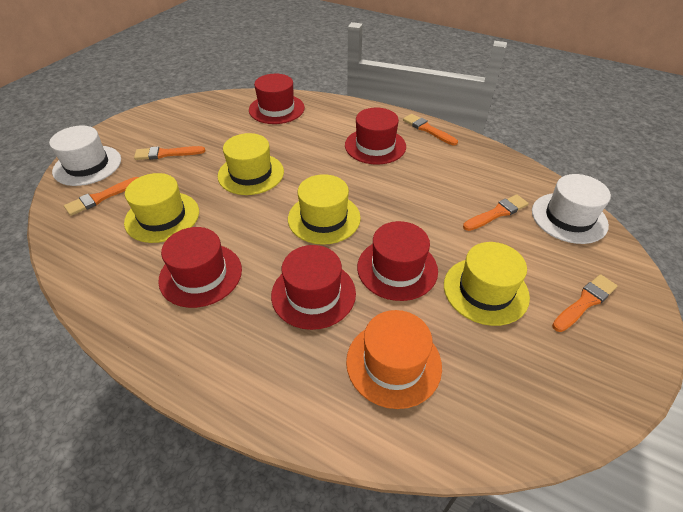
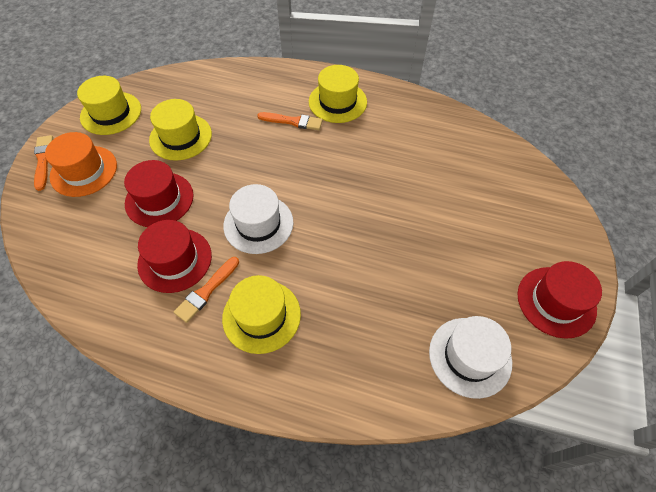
orange brush: [64,177,139,216] [134,146,205,160] [403,114,458,145] [463,194,529,231] [552,274,618,332] = 5 -> [34,135,53,191] [174,257,239,323] [257,112,323,130] = 3
red hat: [158,227,242,308] [249,74,305,124] [271,245,356,330] [345,107,406,165] [357,221,438,301] = 5 -> [124,160,194,227] [137,220,212,293] [517,261,602,338] = 3

